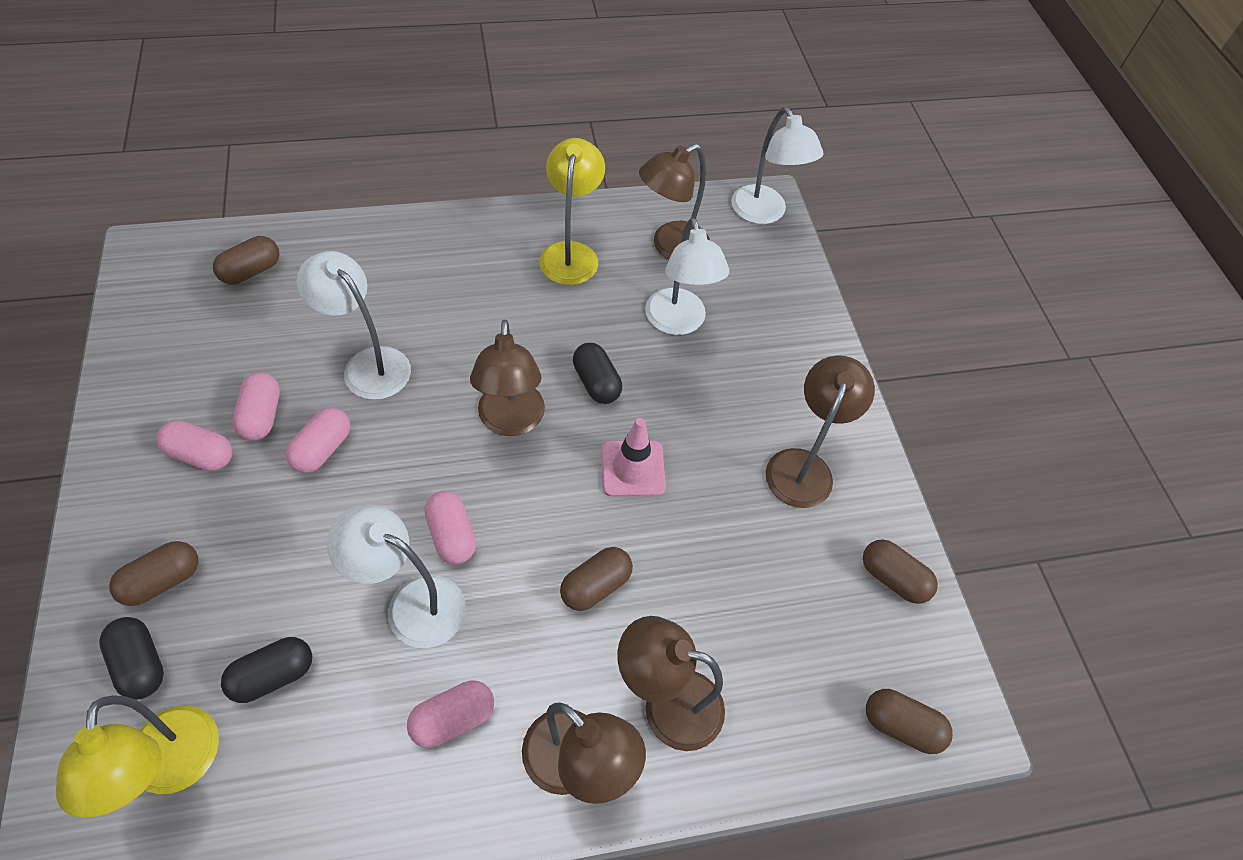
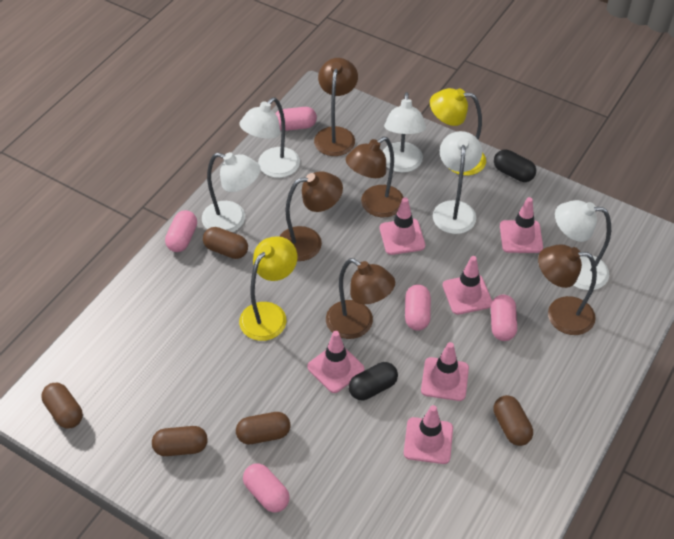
black capsule: [99,617,164,700] [221,637,312,703] [573,343,622,404] = 3 -> [349,362,398,400] [494,149,536,182] = 2
pink traffic cone: [601,418,666,497] = 1 -> [307,331,365,393] [380,197,425,255] [404,405,453,464] [421,342,469,401] [442,256,492,315] [500,197,543,253] = 6
white lamp: [297,251,411,400] [327,504,466,648] [645,218,729,335] [731,107,823,224] = 4 -> [202,152,261,232] [239,97,300,178] [383,92,426,173] [433,131,482,234] [555,200,611,290] = 5

